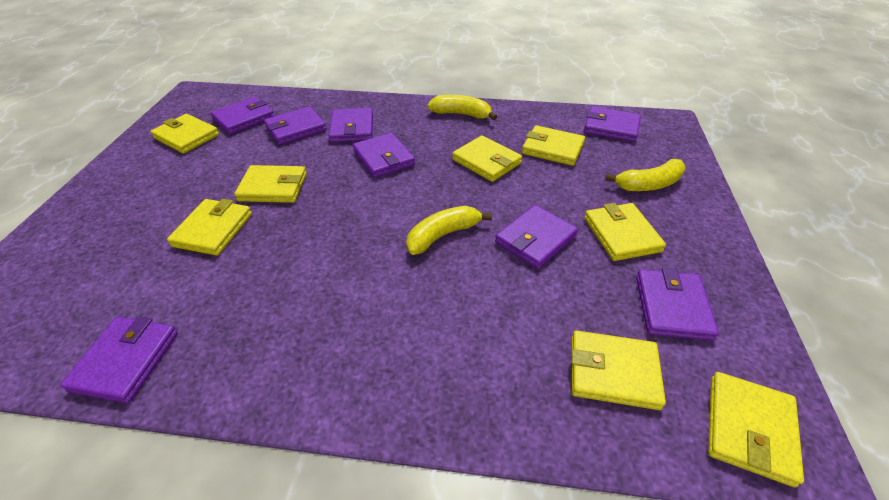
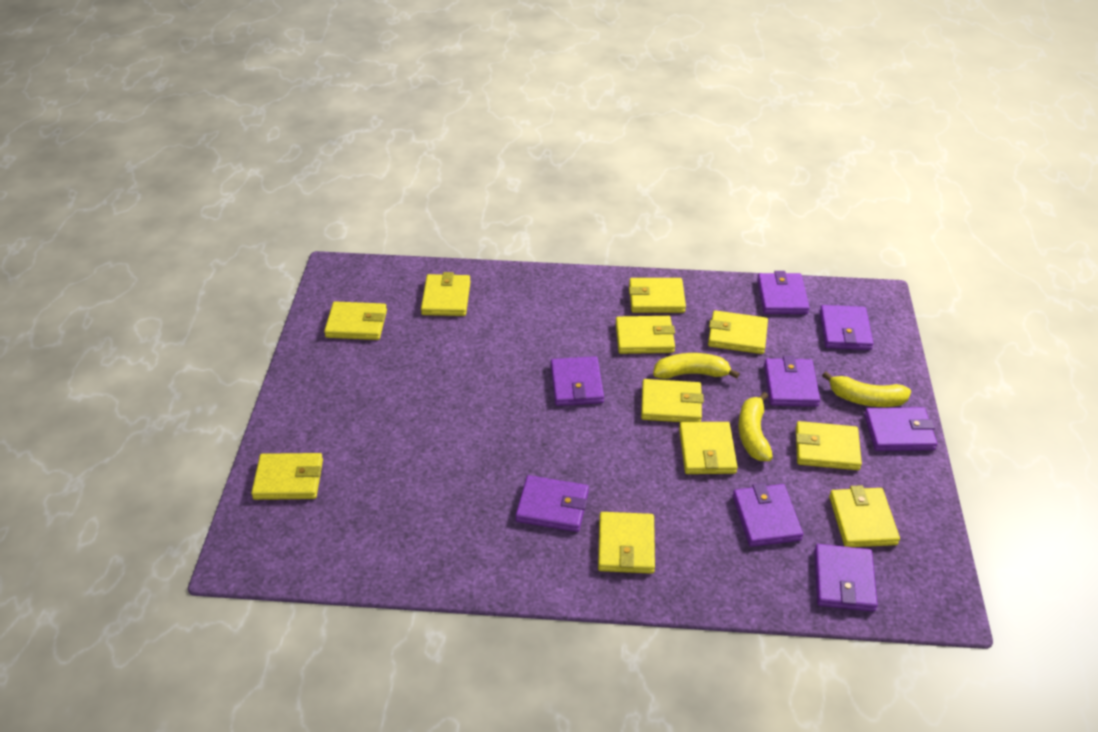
yellow wallet: [150,114,219,154] [167,199,252,256] [234,165,307,203] [452,135,522,182] [522,125,585,166] [572,330,666,410] [584,203,666,261] [708,372,804,487] = 8 -> [251,453,323,500] [324,301,387,340] [421,272,471,316] [598,512,655,574] [616,316,675,354] [629,278,686,313] [641,379,704,422] [679,422,738,474] [708,310,768,354] [796,421,862,470] [829,485,900,547] = 11

